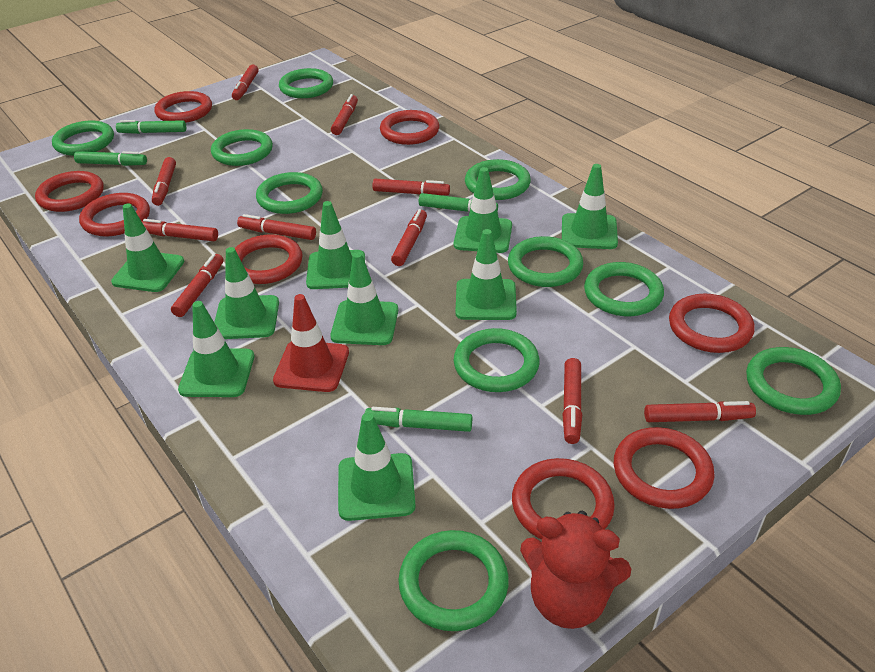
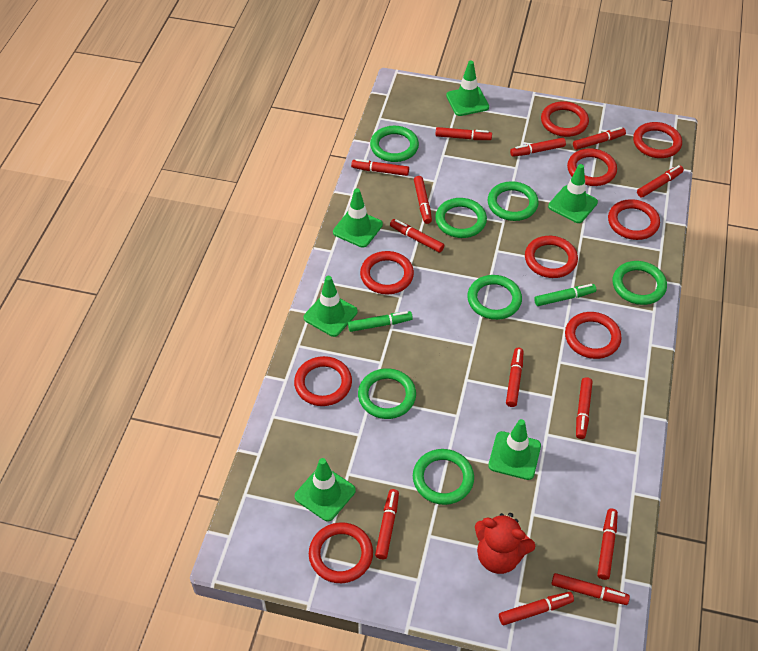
green marker: [74,151,147,166] [116,120,186,134] [365,407,472,432] [419,193,498,212] = 4 -> [348,311,413,332] [534,284,596,306] = 2
green ring: [52,121,114,156] [211,129,273,166] [256,172,323,214] [279,68,333,98] [398,530,509,631] [454,328,540,392] [465,159,531,200] [508,236,583,287] [584,262,664,316] [746,347,841,415] = 10 -> [358,368,416,419] [370,126,419,162] [413,449,474,505] [435,198,487,238] [467,275,522,320] [488,181,538,221] [613,261,667,305] = 7
green traffic cone: [111,203,185,292] [178,301,254,397] [214,247,279,339] [306,201,365,289] [330,252,398,345] [338,412,416,521] [454,167,512,253] [455,229,517,320] [562,164,618,249] = 9 -> [294,458,356,521] [304,276,358,337] [333,188,383,248] [446,61,489,116] [488,419,541,480] [548,164,598,223] = 6
red marker: [142,219,218,241] [152,157,176,206] [171,254,224,317] [232,64,259,100] [237,214,316,240] [331,94,358,135] [372,179,450,195] [391,209,427,266] [562,358,582,444] [644,401,756,422] = 10 -> [351,159,409,176] [375,489,399,559] [390,219,444,253] [414,176,432,224] [436,127,492,140] [499,592,574,625] [506,348,524,407] [510,138,566,157] [552,573,630,605] [573,127,626,150] [576,377,593,439] [597,509,618,580] [637,165,684,198] = 13
red ring: [35,171,104,212] [79,193,150,236] [154,91,212,123] [235,234,303,284] [380,110,439,145] [512,458,615,540] [614,427,715,509] [669,294,755,353] = 8 -> [294,356,352,406] [309,522,373,583] [360,251,414,294] [525,236,578,278] [541,101,589,137] [565,312,622,359] [567,148,617,186] [608,199,660,240] [633,122,682,158] = 9
red traffic cone: [273,294,349,392] = 1 -> none = 0

